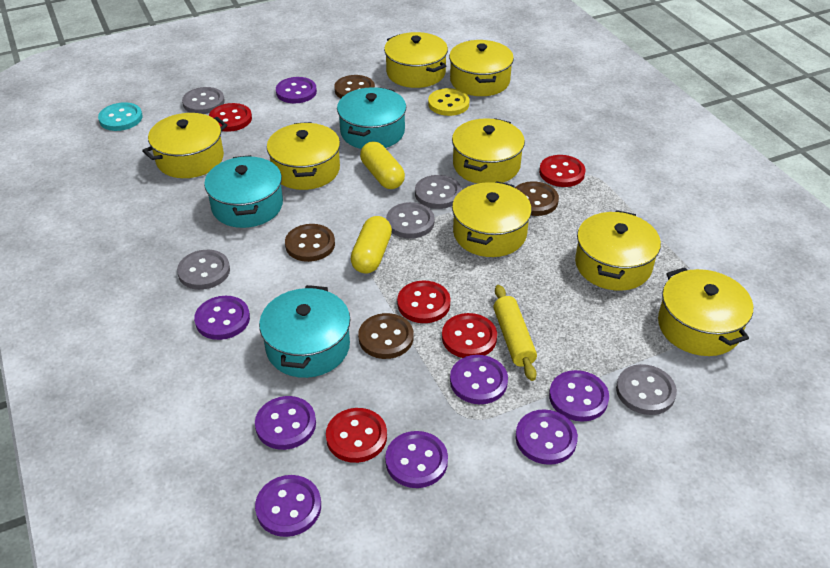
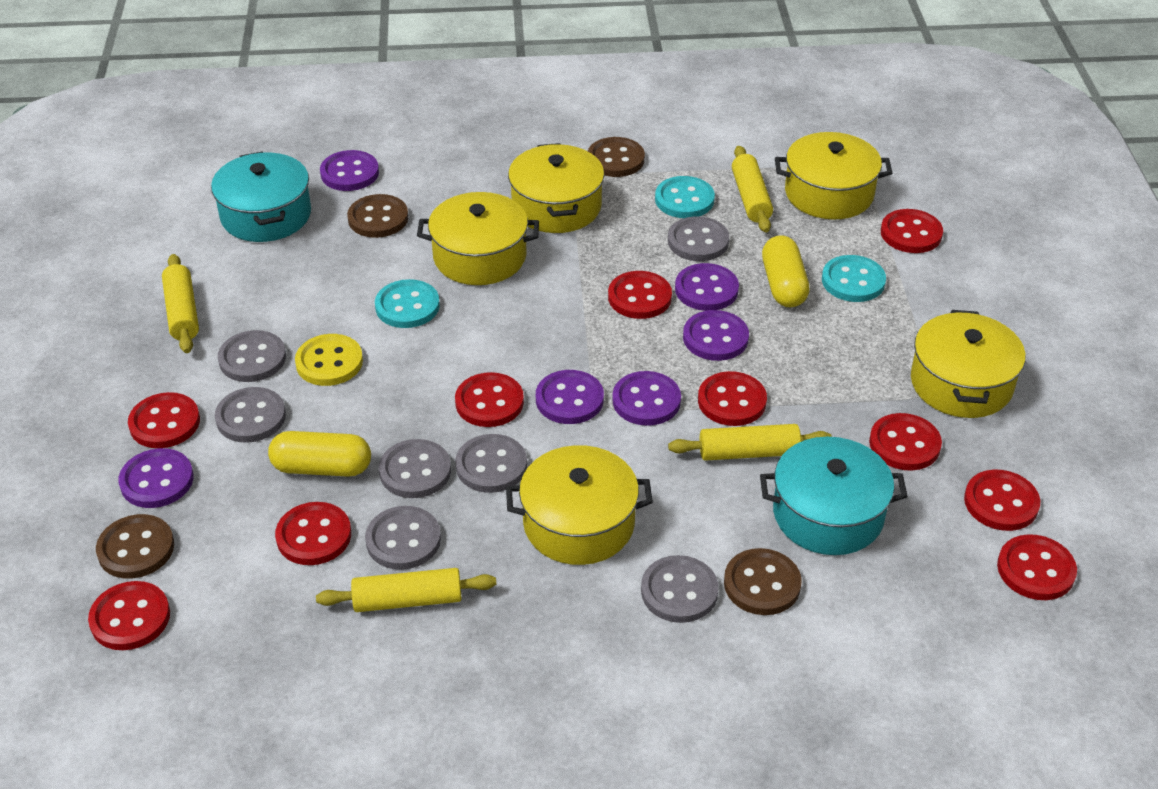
grey button: [177,250,230,290] [182,87,225,114] [386,202,435,239] [415,175,461,209] [616,364,677,415] = 5 -> [215,387,286,443] [218,330,286,382] [365,506,441,570] [379,439,451,498] [455,434,527,493] [641,555,719,623] [668,216,729,261] = 7
purple button: [194,296,250,340] [255,396,316,450] [255,475,321,537] [276,77,317,103] [385,431,448,488] [450,355,508,404] [516,409,578,465] [549,370,609,422] = 8 -> [118,448,194,508] [320,150,379,191] [536,370,604,424] [612,371,681,426] [675,263,739,311] [683,310,749,361] = 6
red button: [209,103,252,132] [326,408,387,463] [397,281,451,323] [442,313,497,358] [539,155,586,187] = 5 -> [88,581,170,650] [128,392,200,448] [275,502,351,565] [455,372,524,427] [608,271,672,319] [698,371,767,426] [869,413,942,471] [881,209,943,253] [964,470,1040,531] [997,534,1077,600] = 10
turquoise button: [98,102,143,131] = 1 -> [375,279,440,328] [655,176,715,218] [822,255,886,302] = 3
turquoise pot: [204,155,283,228] [259,285,350,378] [337,87,406,149] = 3 -> [211,151,311,242] [760,437,908,555] = 2
yellow pot: [142,113,227,178] [267,122,340,190] [384,32,448,88] [449,40,514,96] [452,118,525,184] [452,181,532,257] [575,210,661,291] [658,267,753,356] = 8 -> [417,192,539,285] [506,445,653,565] [508,143,604,233] [775,132,892,219] [911,310,1026,418] = 5
yellow rolling pin: [494,285,537,381] = 1 -> [162,254,199,353] [316,568,496,612] [668,424,832,461] [732,146,773,232] = 4

